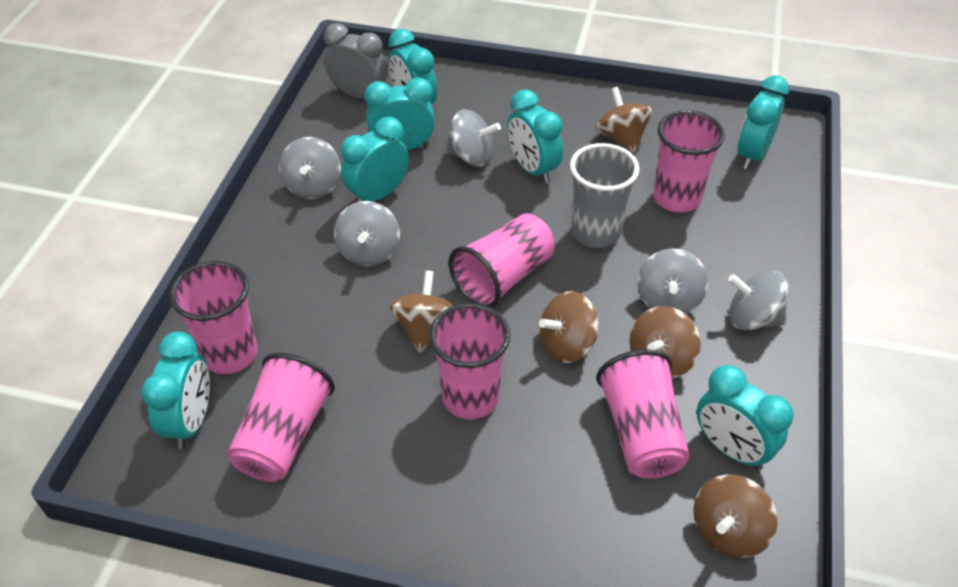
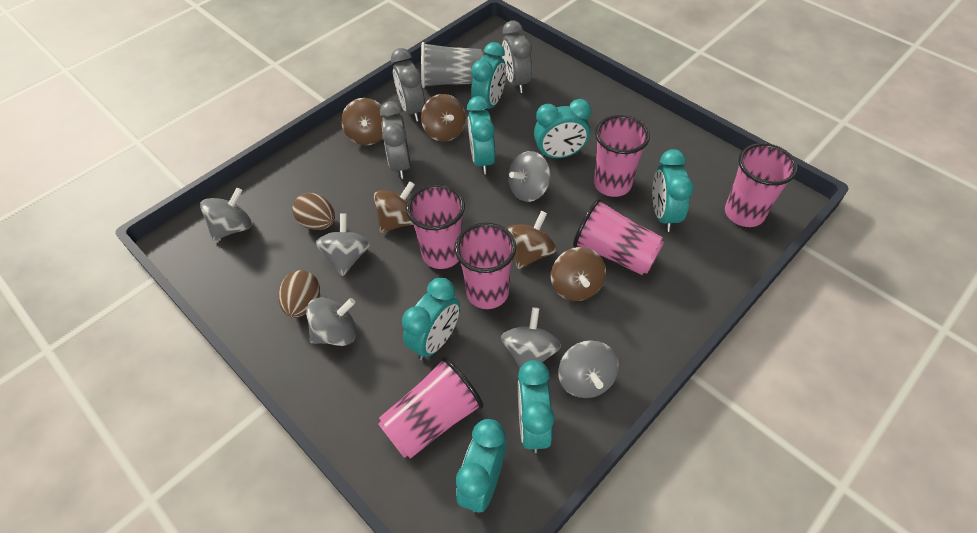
brown egg: none = 0 -> [278,270,320,318] [292,193,335,230] = 2
grey clock: [324,23,388,98] = 1 -> [380,101,411,179] [391,48,425,122] [502,21,532,93] = 3
grey spinning top: [279,137,341,199] [334,201,400,267] [445,109,501,167] [637,248,708,314] [728,271,788,330] = 5 -> [200,188,252,241] [306,297,357,346] [315,213,370,276] [501,307,561,368] [508,151,550,202] [558,340,619,398] = 6

